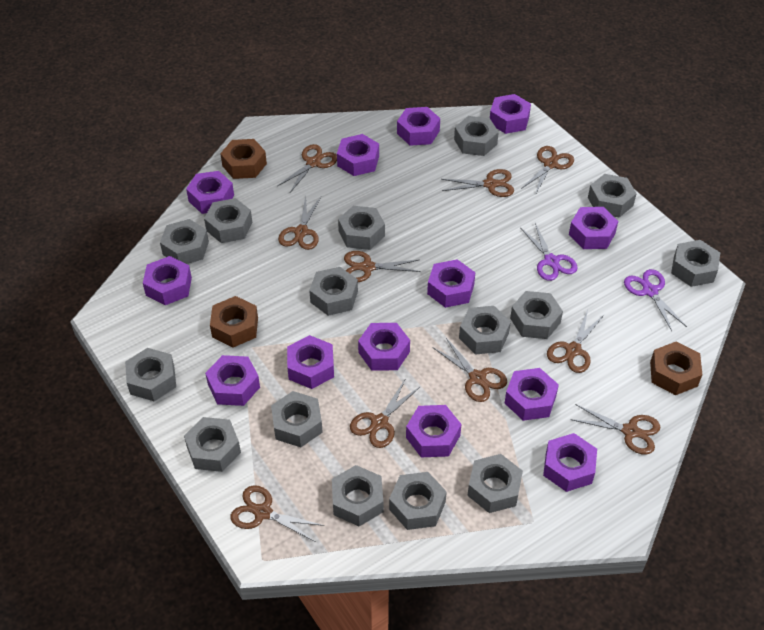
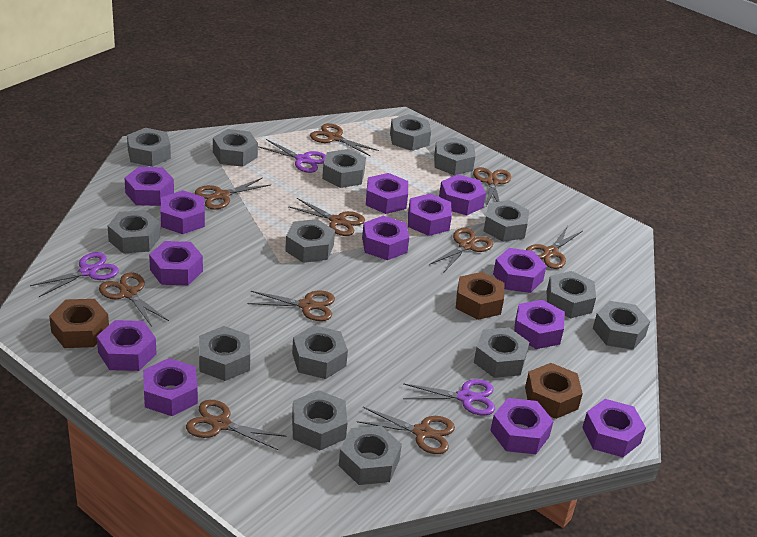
purple scissors: [520,223,578,281] [624,269,687,331] = 2 -> [30,252,119,297] [258,139,326,173] [403,379,495,416] = 3

